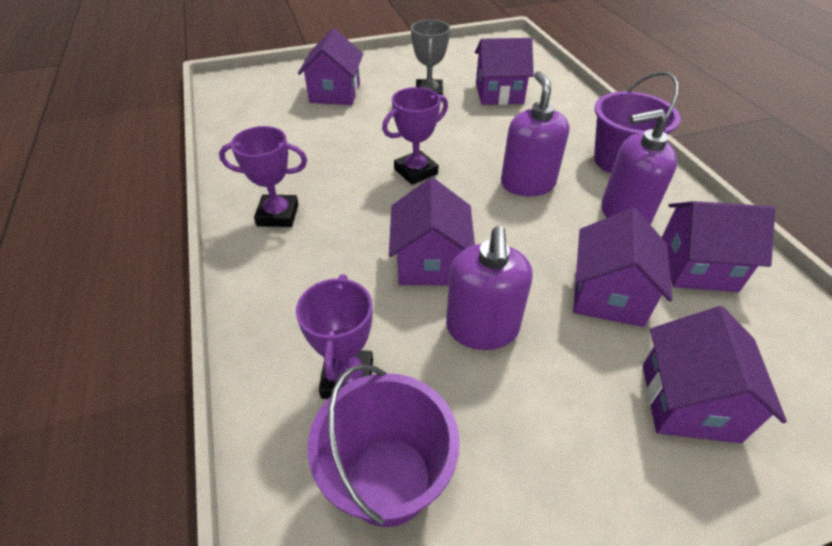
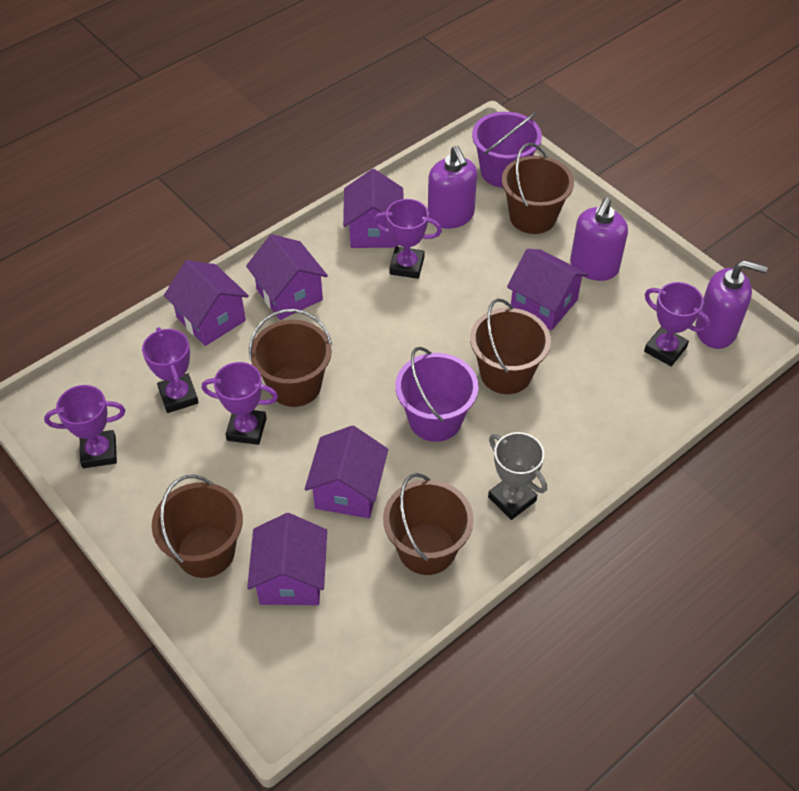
brown bucket: none = 0 -> [152,475,243,578] [249,309,332,407] [383,473,474,575] [470,298,551,394] [502,143,574,234] = 5
purple trophy: [219,126,307,227] [296,274,373,399] [382,87,448,185] = 3 -> [44,385,125,468] [142,327,199,413] [202,362,278,445] [373,199,442,279] [644,282,711,366] = 5

